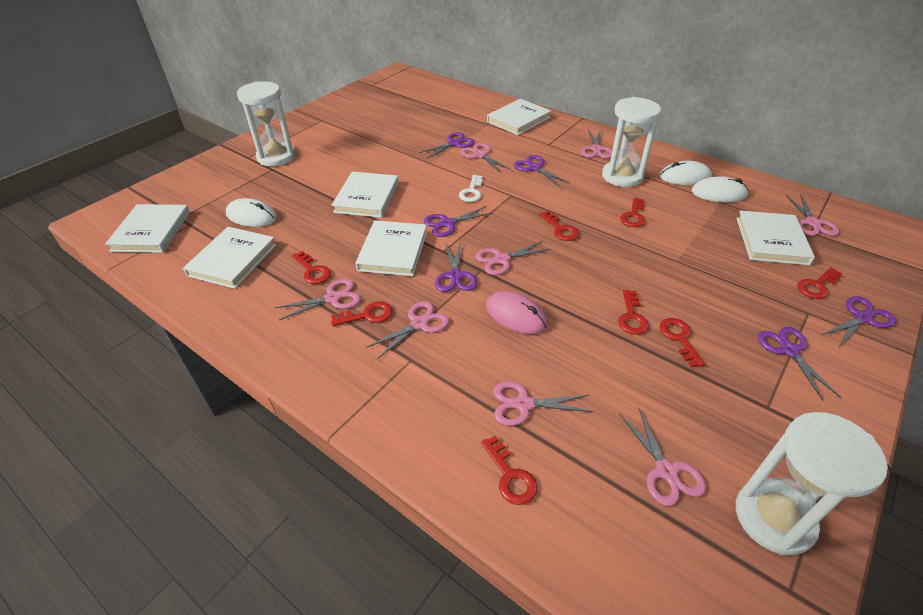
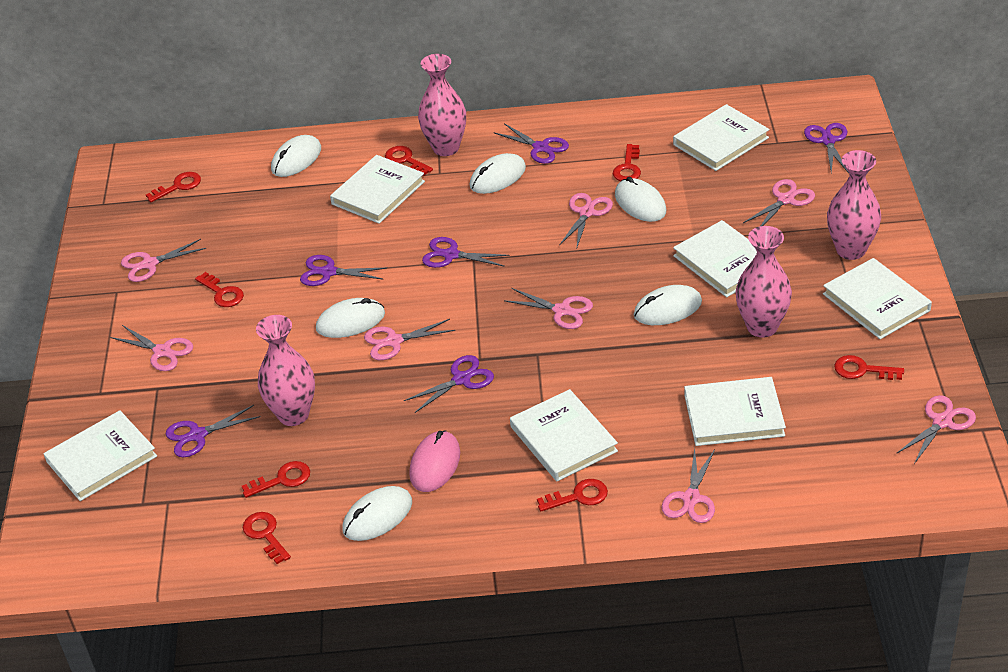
pink vase: none = 0 -> [256,315,315,426] [418,54,466,156] [736,226,792,338] [827,150,881,260] = 4
white book: [105,204,190,253] [183,227,276,289] [332,171,399,218] [355,220,427,276] [487,99,551,135] [736,210,815,265] = 6 -> [43,410,157,501] [330,155,425,224] [510,389,618,481] [673,104,769,171] [673,220,757,297] [684,377,786,446] [823,258,932,339] = 7
white hourglass: [237,81,296,166] [602,97,661,187] [736,412,888,555] = 3 -> none = 0
white key: [459,175,482,202] = 1 -> none = 0
white mouse: [226,198,277,227] [660,161,712,185] [692,176,748,202] = 3 -> [271,135,321,177] [316,298,385,338] [342,486,412,541] [470,153,526,194] [615,177,666,222] [634,285,702,325] = 6

